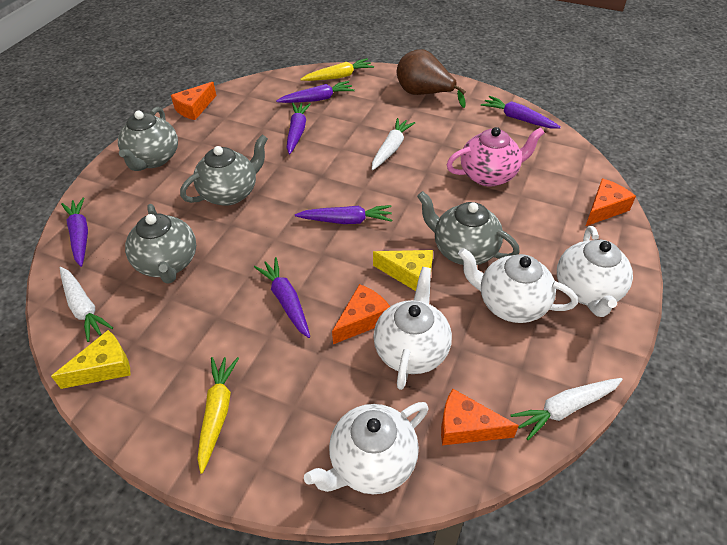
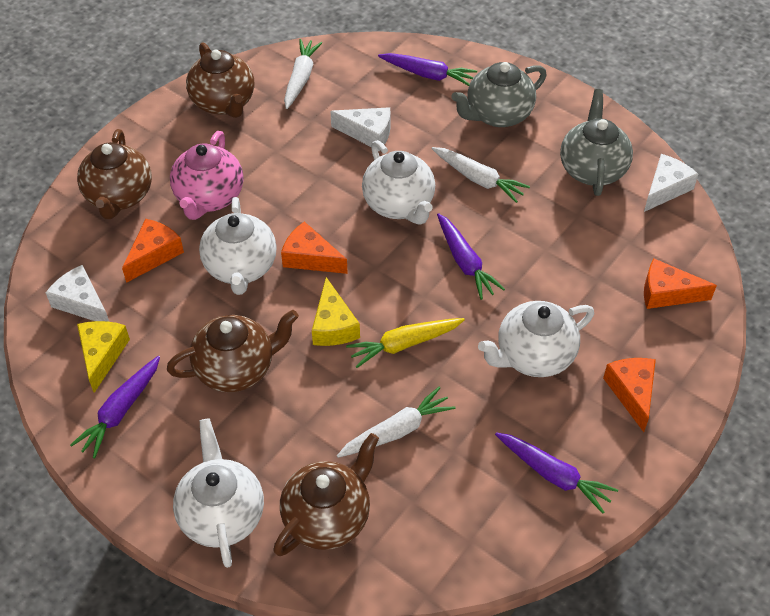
brown pear: [397,49,466,108] = 1 -> none = 0
brown teapot: none = 0 -> [77,129,152,219] [167,310,299,392] [186,42,254,118] [273,433,379,556] = 4
grey teapot: [118,107,178,171] [125,204,196,284] [180,135,268,206] [417,191,520,265] = 4 -> [451,62,547,127] [560,89,633,196] = 2
purple carrot: [61,197,88,267] [254,257,310,338] [276,81,355,103] [286,103,311,154] [295,205,392,224] [481,96,561,128] = 6 -> [70,356,160,458] [378,53,477,86] [437,213,505,300] [495,432,618,514] = 4
white cheese: none = 0 -> [46,265,109,322] [330,107,390,151] [644,154,698,212] = 3
yellow carrot: [197,357,239,474] [300,58,374,81] = 2 -> [346,318,465,368] = 1

